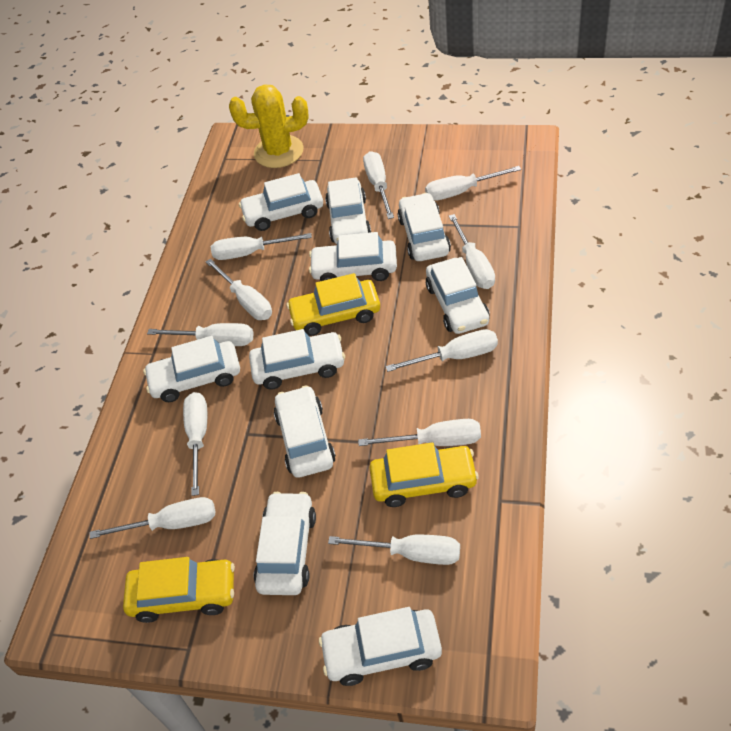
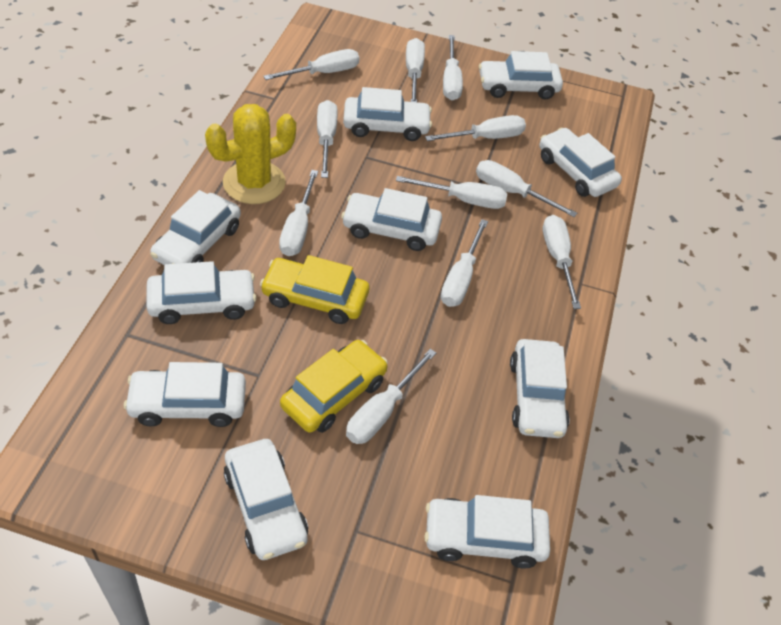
yellow car: [123,557,235,623] [286,273,380,336] [370,442,479,507] = 3 -> [260,255,369,324] [280,340,388,433] = 2

